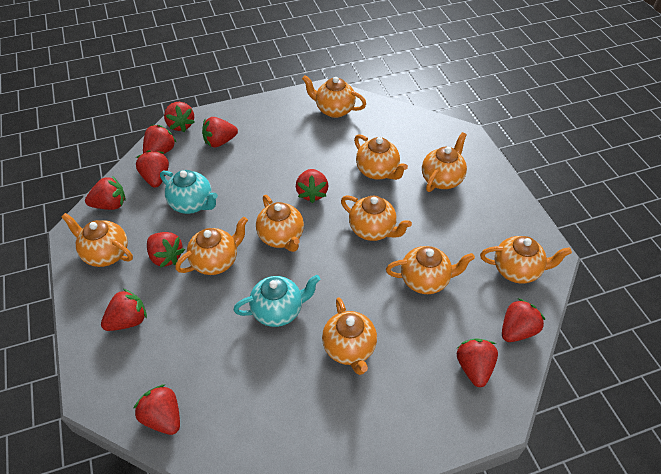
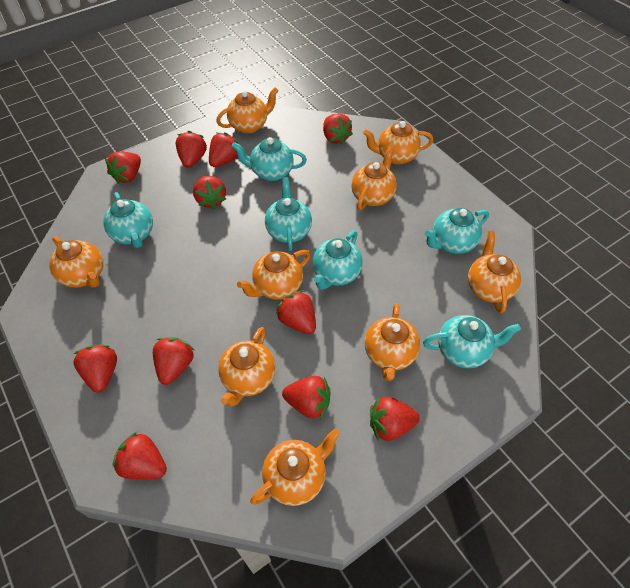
orange teapot: [62,213,133,267] [175,217,248,275] [256,195,304,252] [302,75,366,118] [322,297,377,375] [341,195,412,241] [354,134,408,180] [386,246,475,294] [422,132,467,192] [480,236,572,283] = 10 -> [49,236,103,288] [216,87,279,134] [218,327,275,406] [237,250,311,300] [250,429,340,506] [351,146,397,210] [363,121,433,165] [365,303,420,381] [468,231,521,313] = 9
turquoise teapot: [160,170,218,214] [233,275,320,327] = 2 -> [103,192,153,248] [231,137,307,181] [265,177,312,251] [313,230,363,290] [423,315,521,368] [425,208,489,254] = 6

